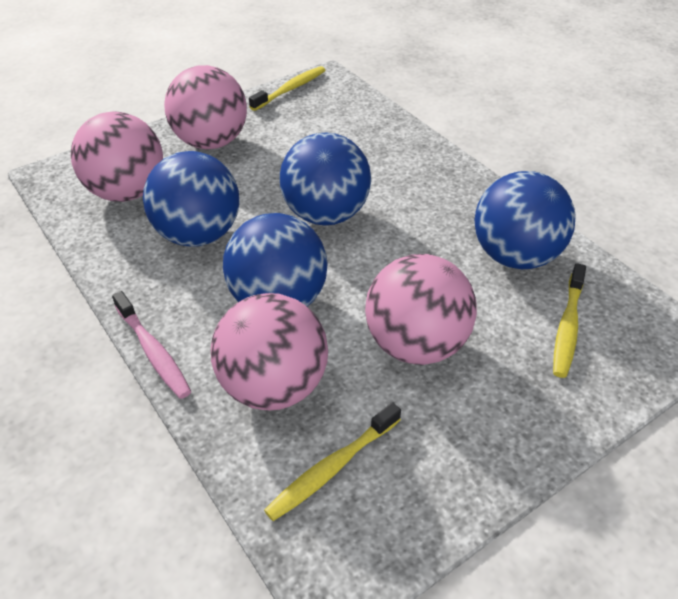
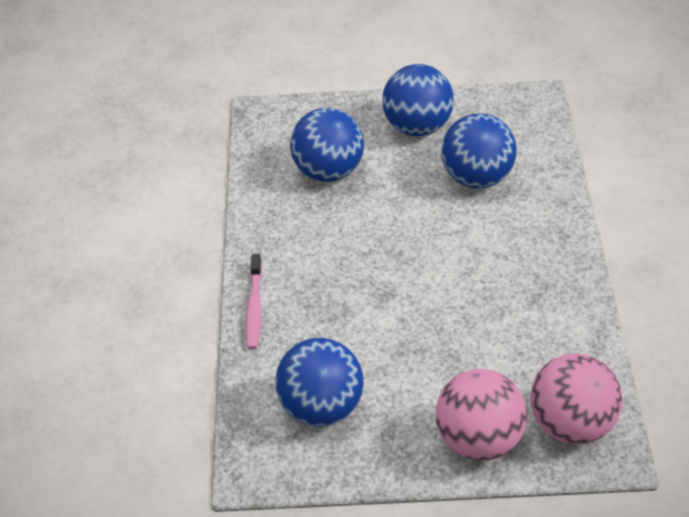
pink ball: [71,111,163,202] [164,65,247,149] [211,293,328,410] [365,254,477,365] = 4 -> [436,369,527,461] [530,353,623,445] = 2
yellow toothbrush: [249,66,325,111] [264,403,401,521] [553,263,586,378] = 3 -> none = 0

